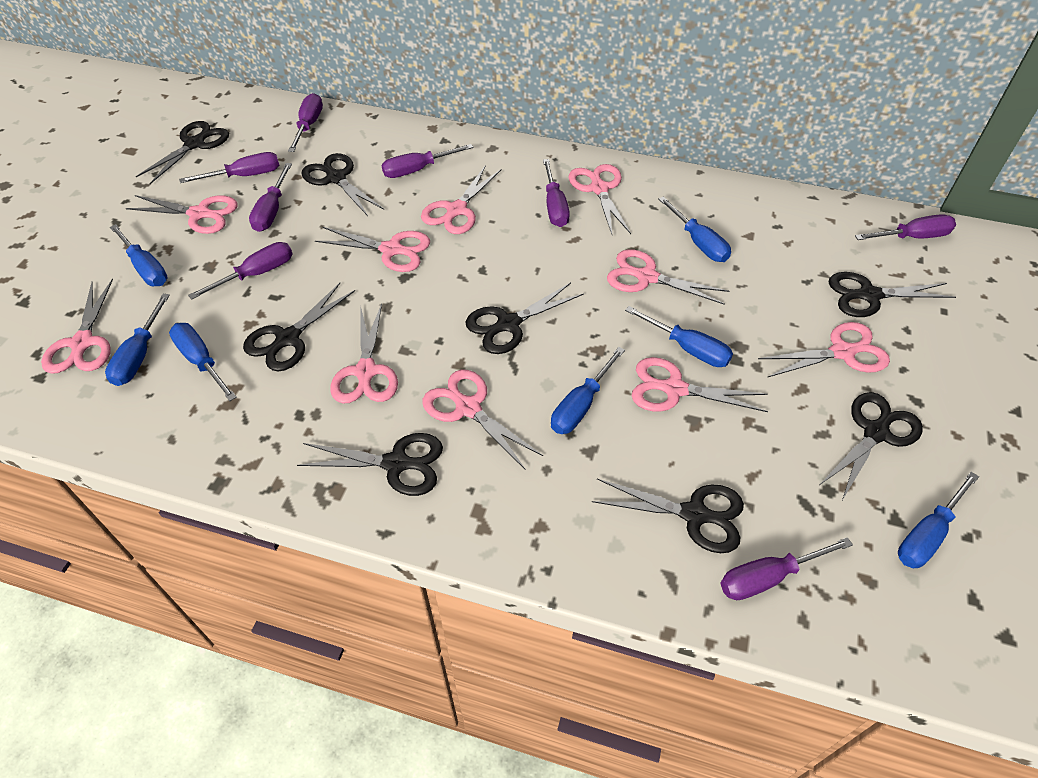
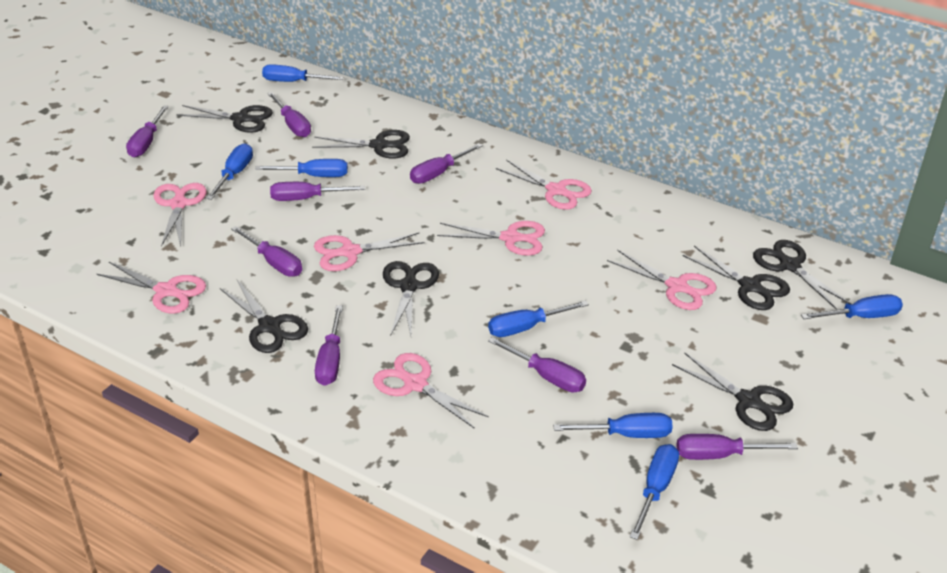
black scissors: [136,121,229,184] [243,283,355,371] [297,433,443,496] [301,153,384,216] [465,283,584,354] [592,479,744,553] [821,392,923,500] [829,272,956,317] = 8 -> [177,105,273,133] [220,280,308,353] [312,130,410,159] [383,261,439,336] [672,352,793,431] [683,246,790,310] [753,240,851,310] = 7
pink scissors: [41,278,113,374] [125,195,238,234] [315,227,430,272] [330,304,398,404] [421,165,501,234] [422,369,543,470] [568,164,631,234] [607,249,729,305] [632,357,768,412] [758,322,890,378] = 10 -> [97,262,206,314] [153,183,206,247] [314,232,425,271] [373,353,489,429] [437,221,545,256] [496,159,592,210] [607,250,717,310] = 7

